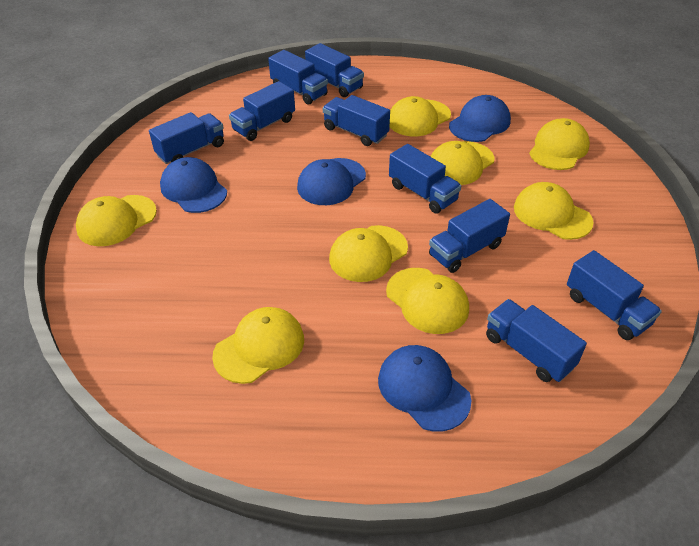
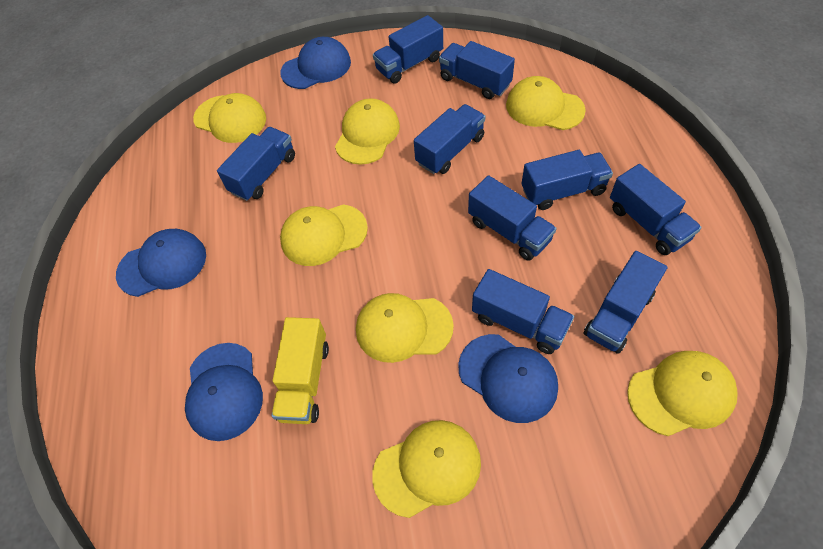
yellow cap: [76,195,157,246] [212,307,304,384] [329,225,408,282] [386,268,469,334] [390,96,451,136] [430,141,494,185] [514,182,593,240] [529,118,590,170] = 8 -> [193,93,266,143] [280,204,368,266] [335,98,400,165] [356,293,454,363] [372,420,481,518] [506,76,586,130] [627,351,738,436] = 7
yellow truck: none = 0 -> [271,317,329,424] = 1

